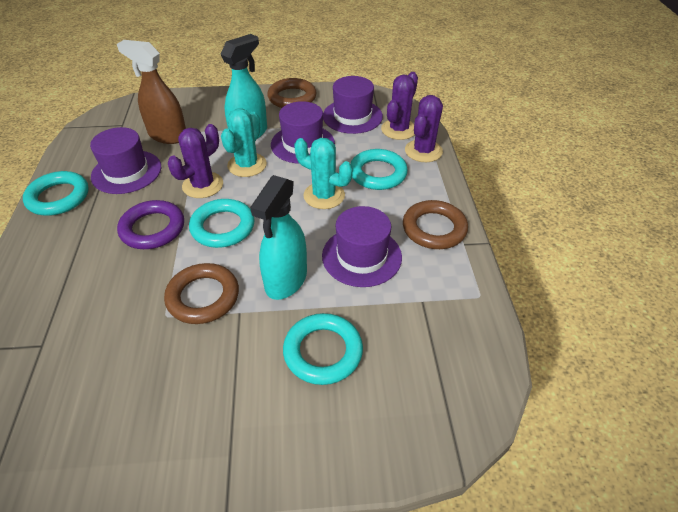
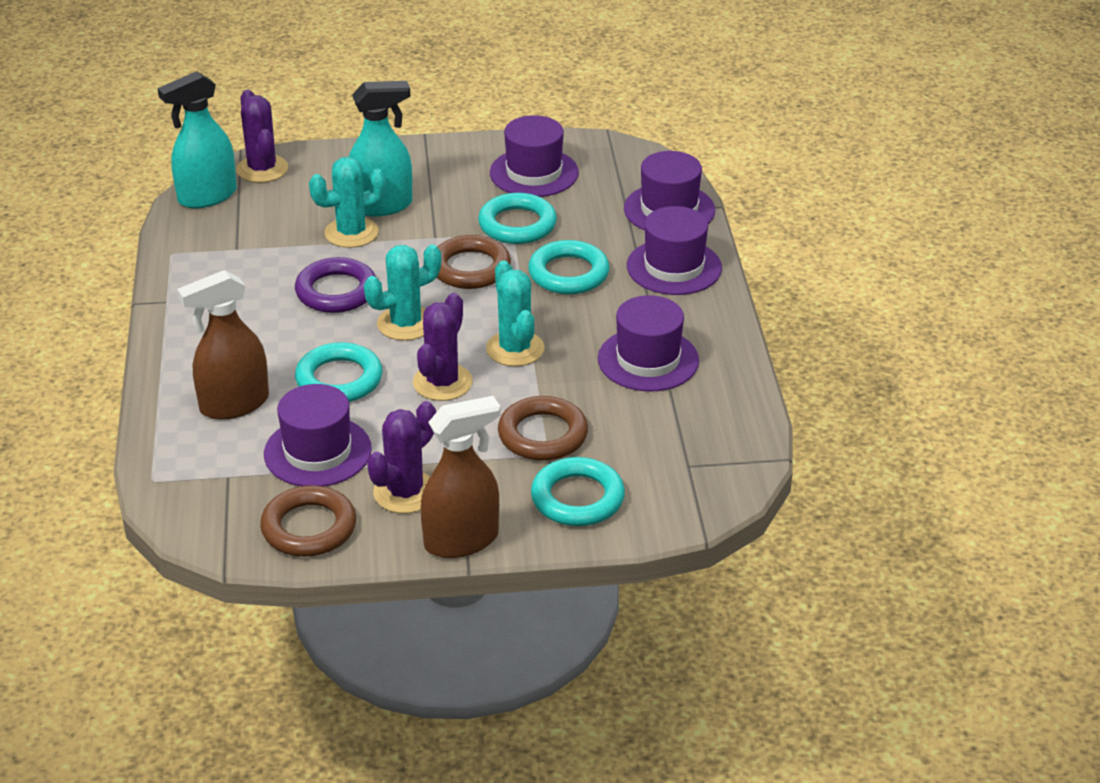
brown spray bottle: [117,40,186,144] = 1 -> [177,270,269,420] [420,396,501,558] = 2
purple hat: [90,127,161,194] [271,101,335,164] [322,206,402,287] [323,76,383,134] = 4 -> [264,384,372,487] [490,115,579,197] [598,295,699,392] [624,151,715,230] [627,206,722,295] = 5
turquoise cactus: [221,108,267,177] [294,138,353,209] = 2 -> [309,157,386,248] [364,244,441,341] [486,260,545,366] = 3

